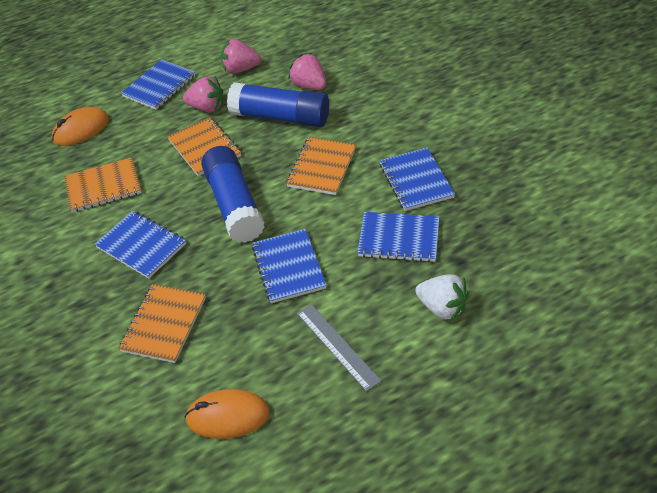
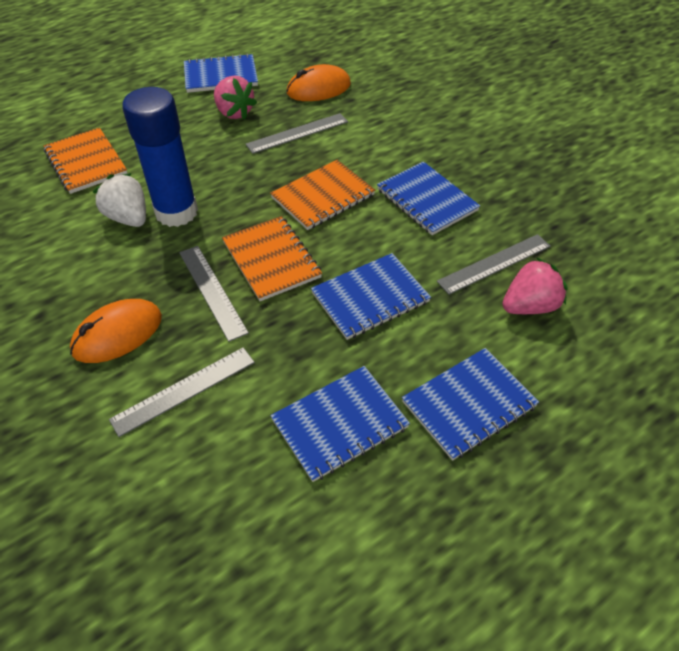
blue glue stick: [201,146,265,243] [227,82,329,127] = 2 -> [122,87,198,227] = 1
grey ruler: [297,304,381,392] = 1 -> [109,347,255,437] [179,246,249,342] [246,113,348,154] [437,234,551,295] = 4
orange notebook: [64,157,142,212] [118,284,206,363] [167,117,241,176] [286,137,356,195] = 4 -> [44,127,128,194] [222,216,322,301] [270,160,375,230] = 3
pink strawberry: [183,77,223,112] [221,39,261,74] [288,53,326,90] = 3 -> [214,75,257,120] [502,257,568,314] = 2

